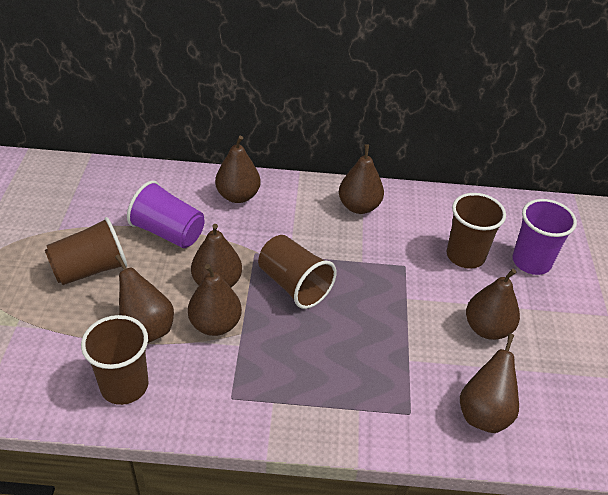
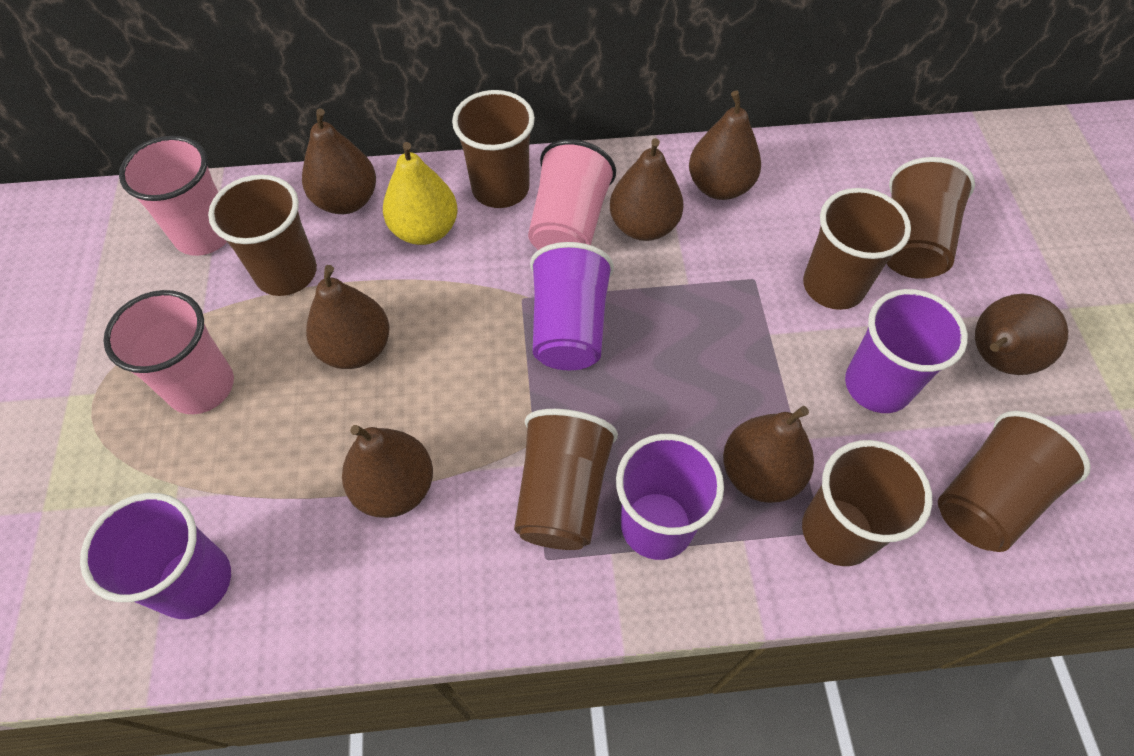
brown cup: [45,217,127,285] [81,315,148,405] [258,235,336,309] [447,193,506,269] = 4 -> [208,175,317,296] [452,90,535,208] [514,409,618,550] [802,440,932,566] [803,188,911,310] [886,157,975,279] [938,411,1091,552] = 7
pink cup: none = 0 -> [103,290,234,414] [119,136,227,256] [528,139,616,250] = 3
purple cup: [127,181,204,248] [512,199,577,275] = 2 -> [80,493,231,619] [530,242,614,370] [616,434,724,560] [845,289,968,413] = 4
yellow pear: none = 0 -> [383,142,458,245] = 1

